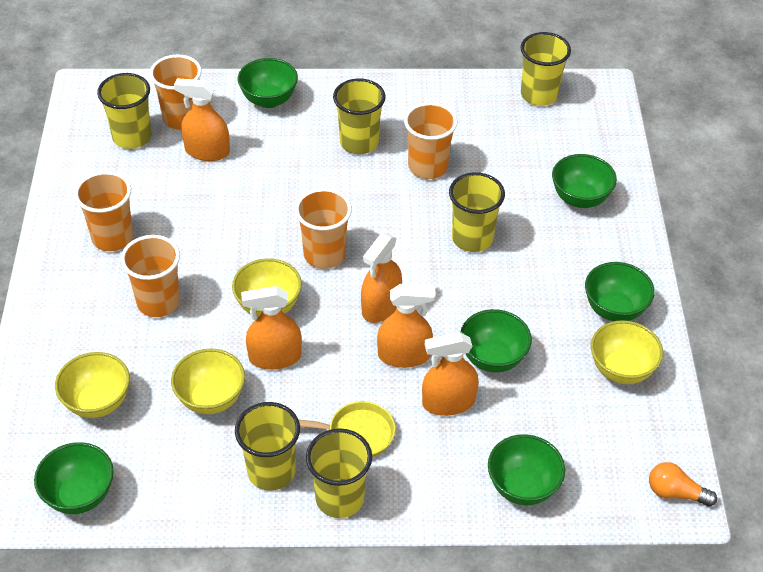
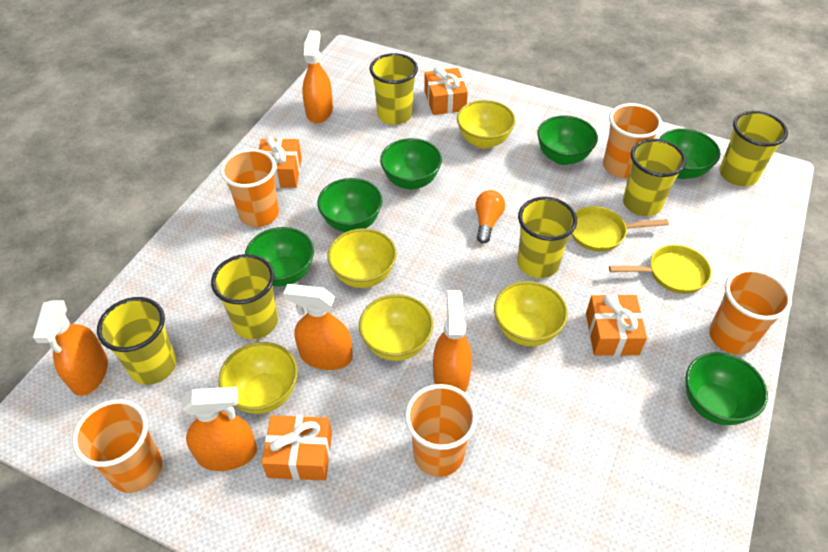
orange gift: none = 0 -> [259,136,302,188] [262,415,332,481] [424,67,468,115] [586,294,647,356] = 4
yellow bowl: [55,352,130,418] [171,348,245,414] [232,258,302,317] [591,320,663,384] = 4 -> [218,342,298,414] [327,228,397,288] [359,294,433,361] [457,100,516,149] [494,281,568,346] = 5
yellow pan: [299,401,395,457] = 1 -> [571,206,669,252] [609,245,711,294] = 2

